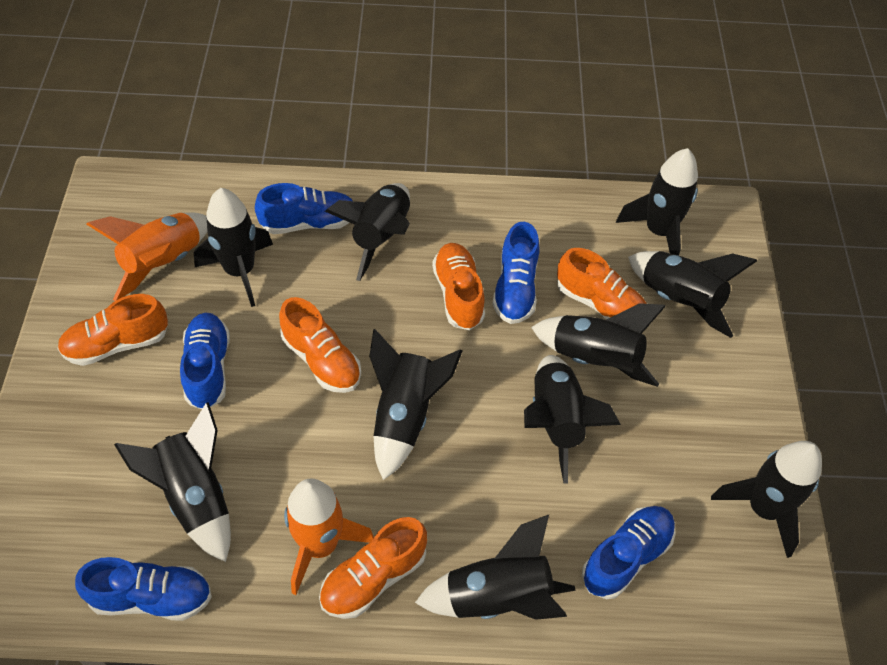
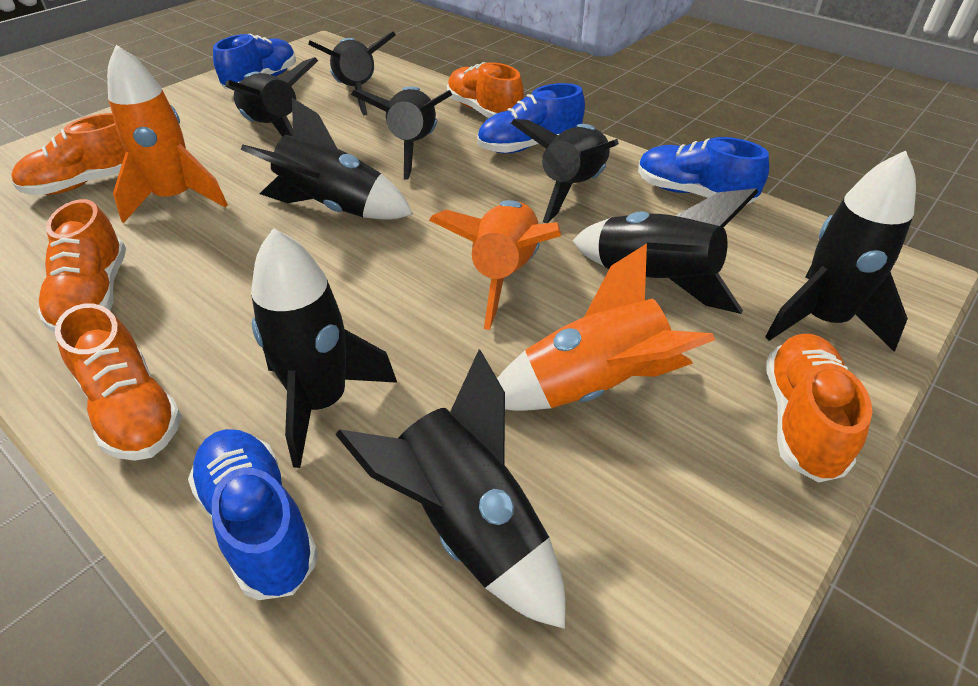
black rocket: [114,402,231,562] [194,188,273,307] [325,183,410,281] [369,329,462,480] [415,515,576,620] [524,355,621,484] [531,303,666,387] [616,148,698,256] [628,251,757,338] [711,441,822,558] = 10 -> [225,57,318,137] [241,98,413,220] [251,228,397,468] [308,31,396,116] [335,349,565,629] [351,86,452,179] [511,119,619,223] [572,188,758,314] [765,150,916,352] = 9
blue shoe: [75,557,212,621] [180,312,230,409] [255,183,353,234] [492,222,540,324] [582,506,676,599] = 5 -> [188,429,318,600] [213,33,296,89] [477,83,585,153] [638,137,769,205] = 4
orange rocket: [86,213,207,301] [284,479,374,595] = 2 -> [107,45,228,223] [429,200,561,330] [497,244,715,411] = 3

